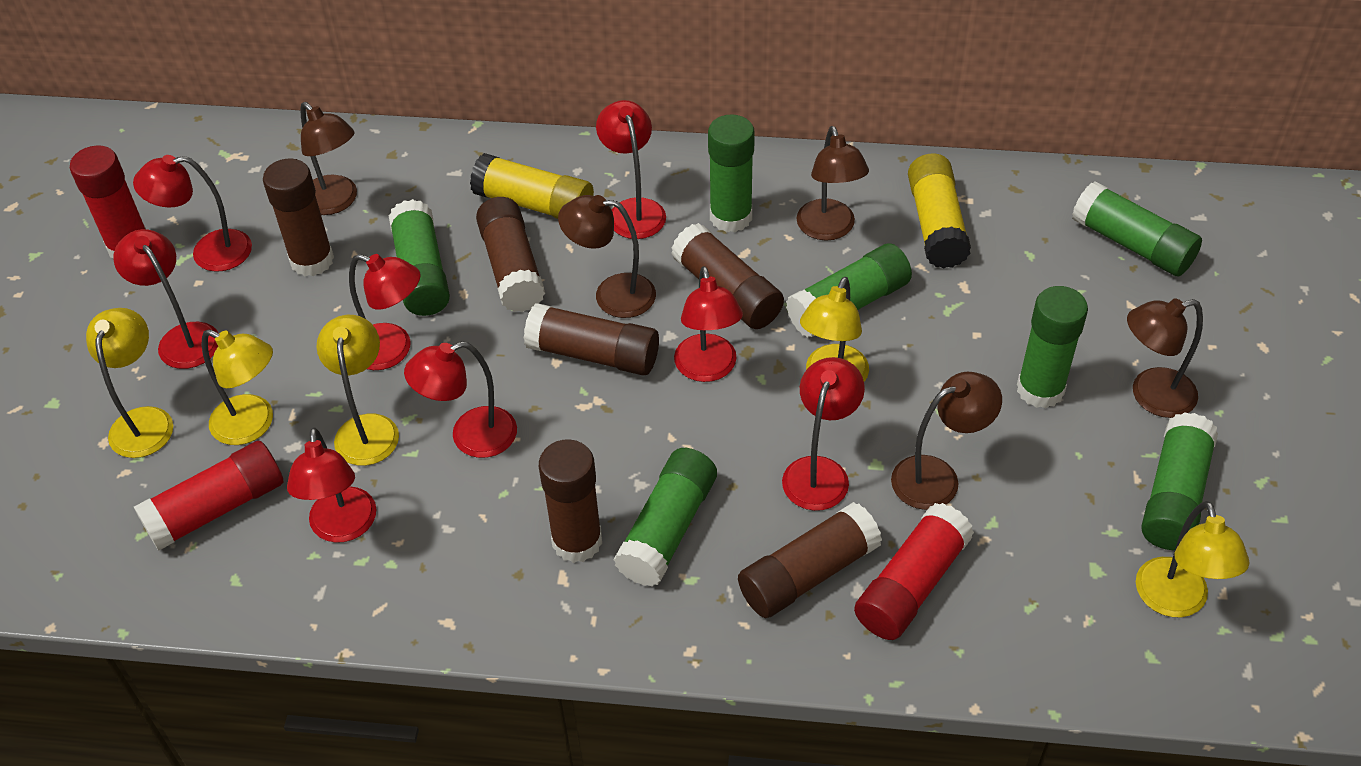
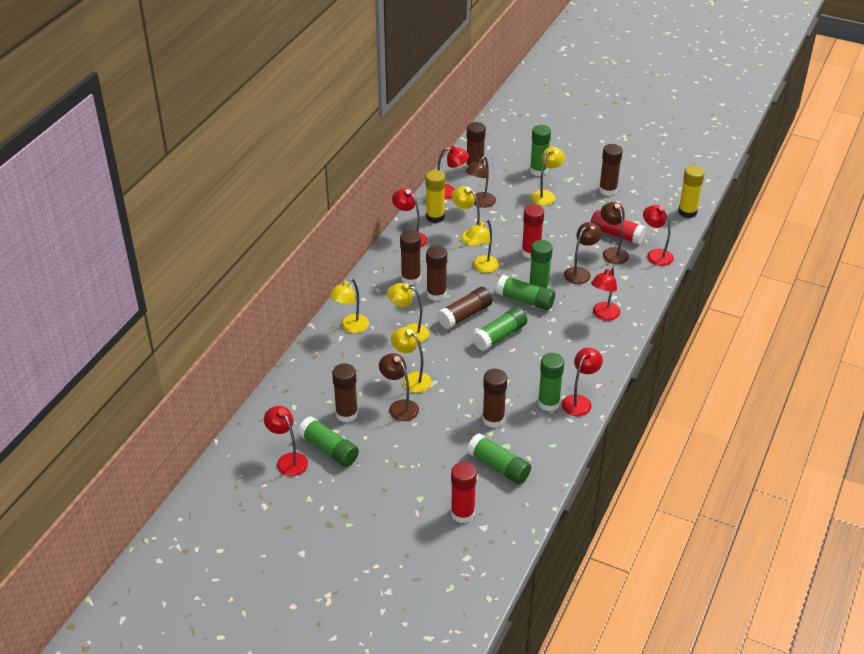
brown glue stick: [263,158,334,276] [476,197,545,312] [524,303,659,376] [539,439,602,563] [671,223,784,329] [738,502,882,618] = 6 -> [332,363,358,422] [400,230,421,285] [426,245,447,301] [437,287,493,329] [466,122,486,169] [482,369,507,428] [599,144,623,196] = 7
brown lamp: [300,102,357,215] [558,195,656,318] [796,126,869,241] [891,372,1002,510] [1127,298,1203,418] = 5 -> [379,353,419,421] [465,156,496,208] [564,222,602,284] [601,202,629,264] = 4
red lamp: [113,229,218,369] [133,155,252,272] [287,427,376,543] [349,254,421,370] [404,341,517,458] [596,100,666,239] [674,266,743,382] [782,357,865,511] = 8 -> [264,406,308,476] [392,188,428,247] [437,146,469,200] [562,348,603,416] [591,266,620,321] [643,205,674,266] = 6
yellow lamp: [86,308,173,458] [202,329,273,445] [316,315,399,466] [800,277,869,382] [1136,501,1249,617] = 5 -> [329,278,369,333] [387,283,430,342] [391,327,432,393] [452,186,483,246] [466,219,499,273] [531,147,565,206] = 6

